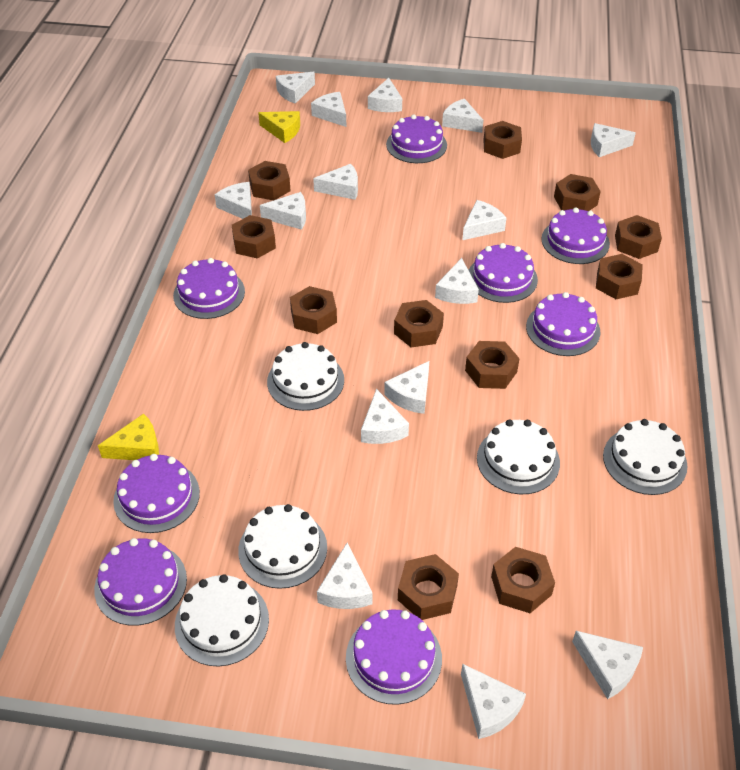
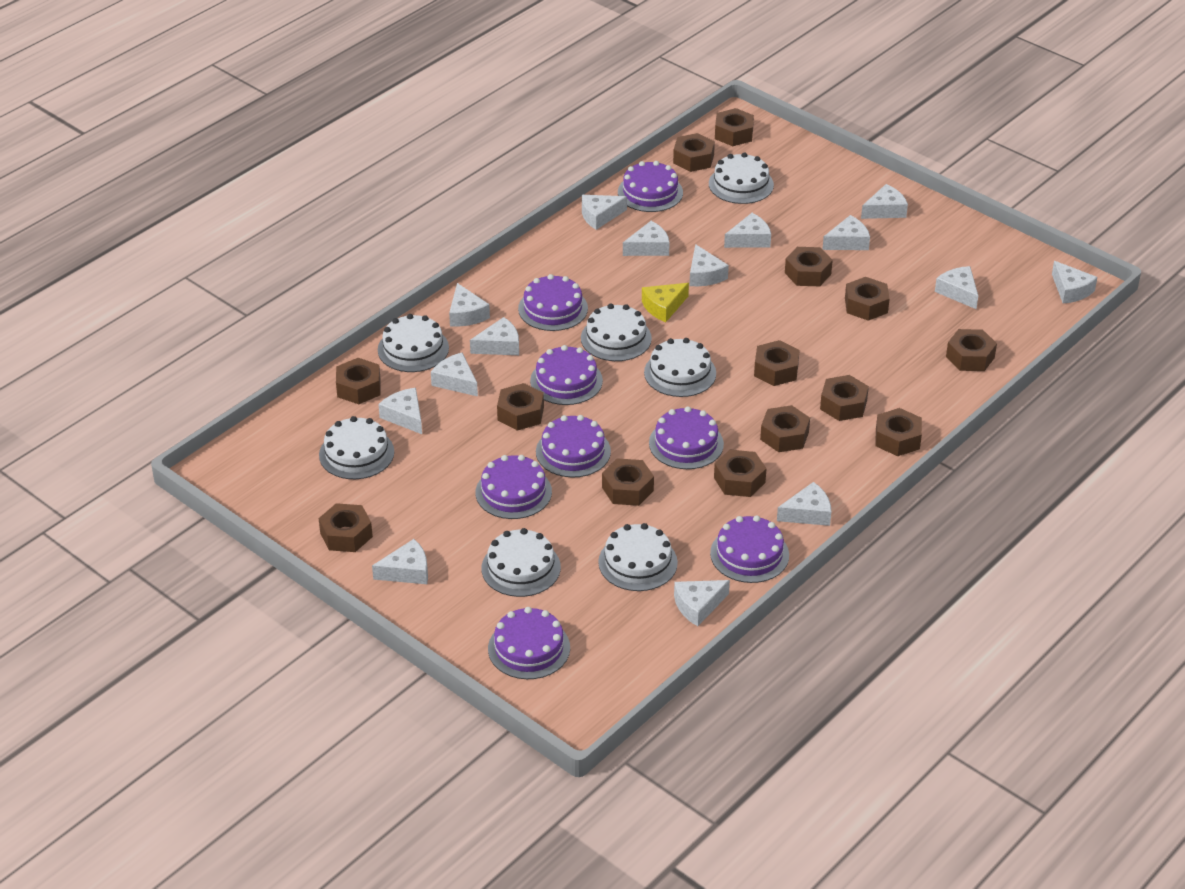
brown nut: [232,215,276,259] [248,161,291,200] [290,286,337,334] [394,300,444,347] [398,554,459,620] [465,341,520,389] [484,121,522,159] [491,547,555,613] [554,174,601,211] [596,254,643,299] [615,215,662,259] = 11 -> [319,503,373,552] [336,358,381,404] [497,383,544,431] [602,458,654,506] [673,133,715,172] [714,450,767,497] [715,108,754,146] [754,340,800,386] [760,405,810,452] [785,247,833,286] [820,375,869,421] [845,277,890,321] [876,408,922,456] [946,329,997,371] = 14
white cake: [175,574,269,666] [238,504,327,589] [267,342,344,411] [477,419,560,494] [603,419,688,495] = 5 -> [319,416,394,479] [378,314,449,372] [481,528,561,597] [581,304,652,361] [598,523,678,591] [644,338,716,397] [709,153,774,204] = 7
yellow cheese: [98,414,159,460] [258,111,300,143] = 2 -> [642,283,689,322] = 1

